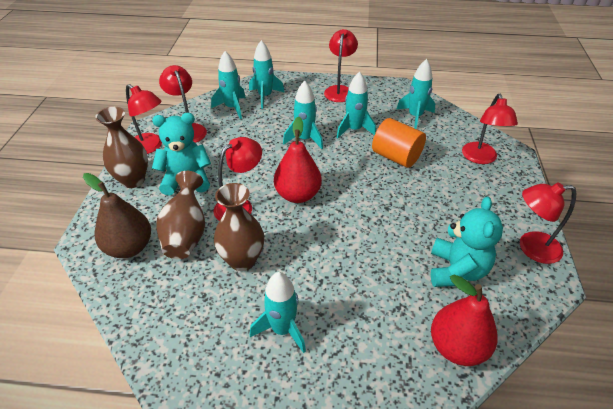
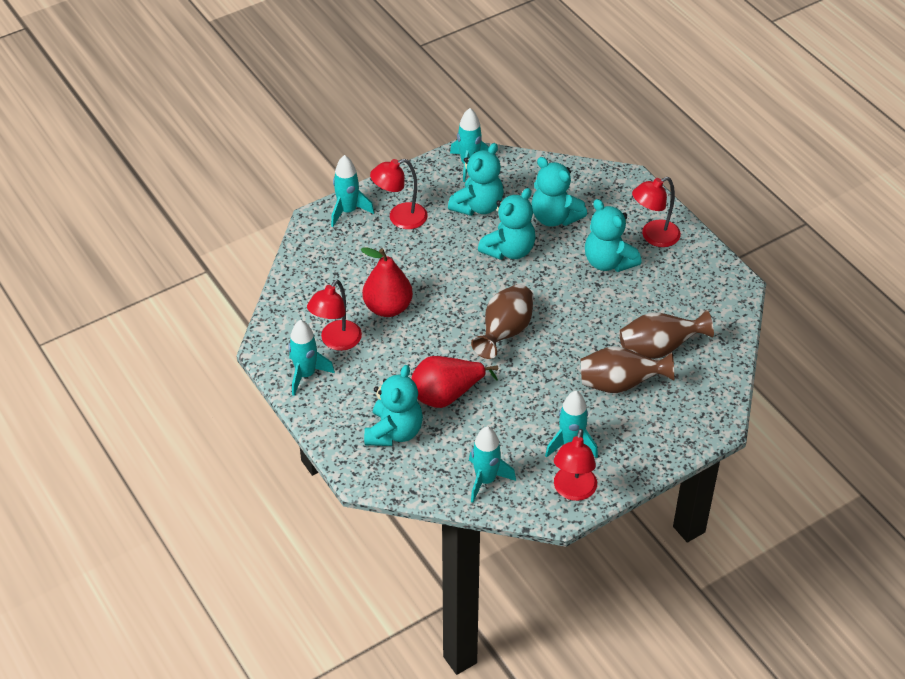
brown pear: [83,173,151,258] = 1 -> none = 0
orange cylinder: [372,118,426,168] = 1 -> none = 0
red lamp: [126,84,162,154] [159,65,207,143] [214,137,262,221] [324,29,358,102] [462,94,518,164] [520,182,576,264] = 6 -> [307,280,362,351] [370,159,427,229] [554,429,597,501] [632,177,681,247] = 4
turquoise rocket: [211,51,246,119] [249,40,285,109] [250,272,306,353] [283,81,323,149] [336,71,376,139] [397,59,436,129] = 6 -> [289,320,335,396] [331,155,374,227] [450,108,489,182] [469,427,516,503] [545,391,598,458] = 5
turquoise teddy bear: [152,113,211,196] [431,196,503,287] = 2 -> [364,365,423,446] [448,143,504,216] [478,188,536,260] [532,157,587,227] [585,199,642,272] = 5

